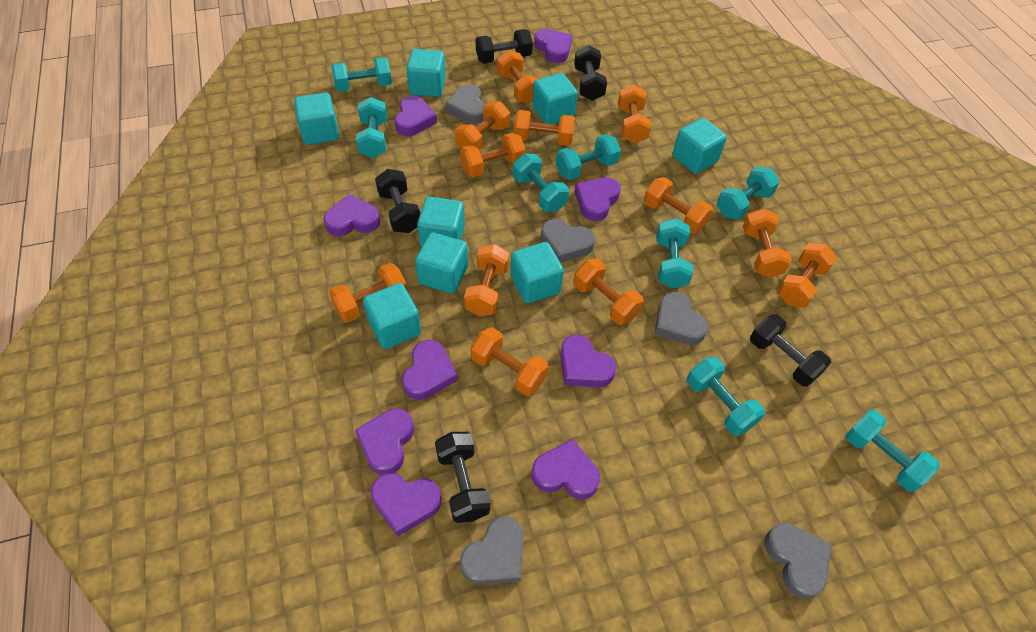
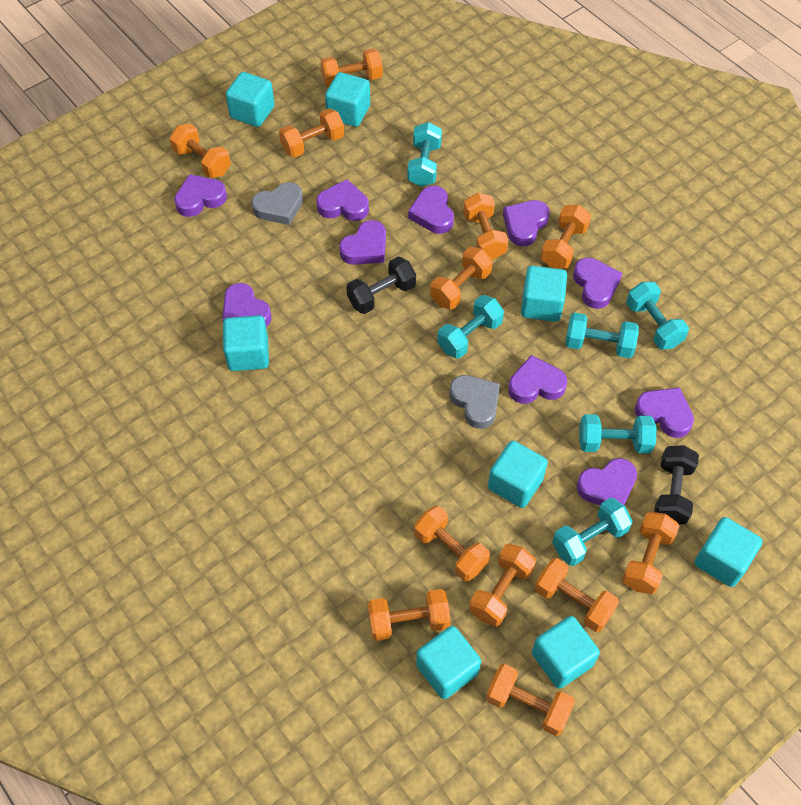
black dumbbell: [375,169,420,233] [435,432,490,523] [476,29,533,64] [574,45,607,101] [750,314,831,387] = 5 -> [346,257,416,314] [654,445,699,524] = 2
grey heart: [445,84,485,124] [460,516,523,585] [541,219,595,263] [655,292,708,345] [764,523,832,599] = 5 -> [251,182,303,225] [449,375,500,429] = 2
purple heart: [323,194,380,236] [355,408,414,475] [371,473,441,536] [395,95,437,136] [402,340,457,400] [532,439,600,499] [534,29,572,63] [560,335,616,387] [575,177,621,221] = 9 -> [174,174,227,217] [222,283,271,327] [316,179,369,221] [339,220,386,265] [408,186,454,234] [503,200,550,246] [508,355,567,404] [573,258,622,309] [577,458,637,505] [635,387,694,438] = 10
turquoise dumbbell: [331,57,392,92] [356,97,387,158] [513,153,569,212] [556,134,621,180] [656,218,693,289] [687,357,765,436] [717,166,780,220] [846,410,940,492] = 8 -> [407,122,442,187] [437,295,504,359] [552,498,633,566] [565,312,639,358] [579,414,656,453] [626,282,689,349] = 6

